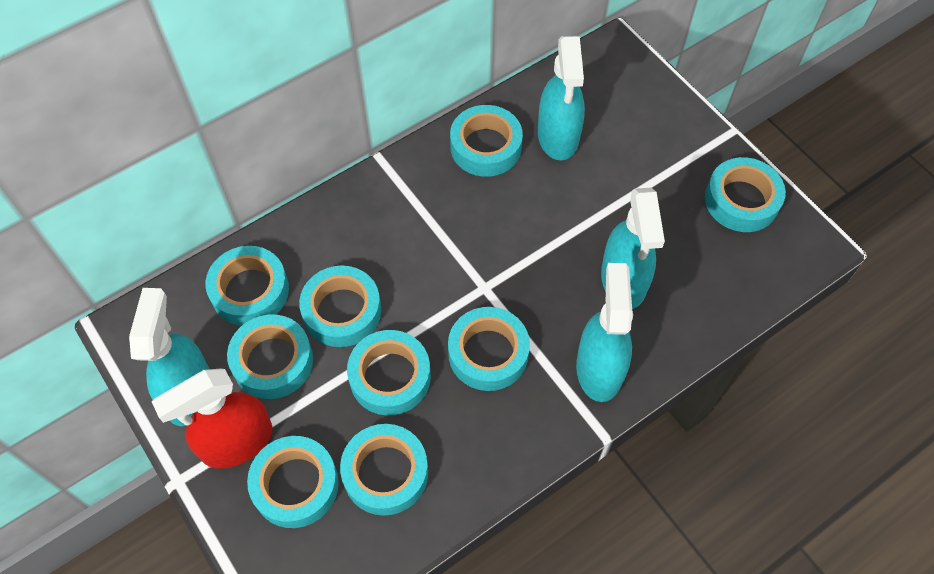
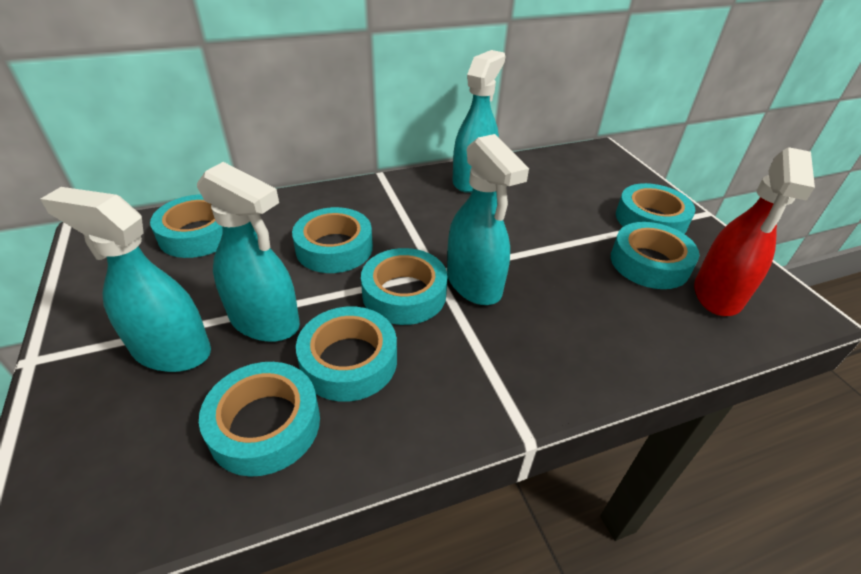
turquoise tape: [205,246,289,326] [227,314,313,399] [247,436,339,528] [299,265,381,347] [340,424,428,516] [347,330,431,415] [448,307,530,391] [450,105,523,177] [705,157,786,232] = 9 -> [150,194,222,258] [199,362,320,477] [292,207,373,273] [296,307,397,402] [361,248,448,325] [611,222,699,289] [616,183,695,234] = 7

